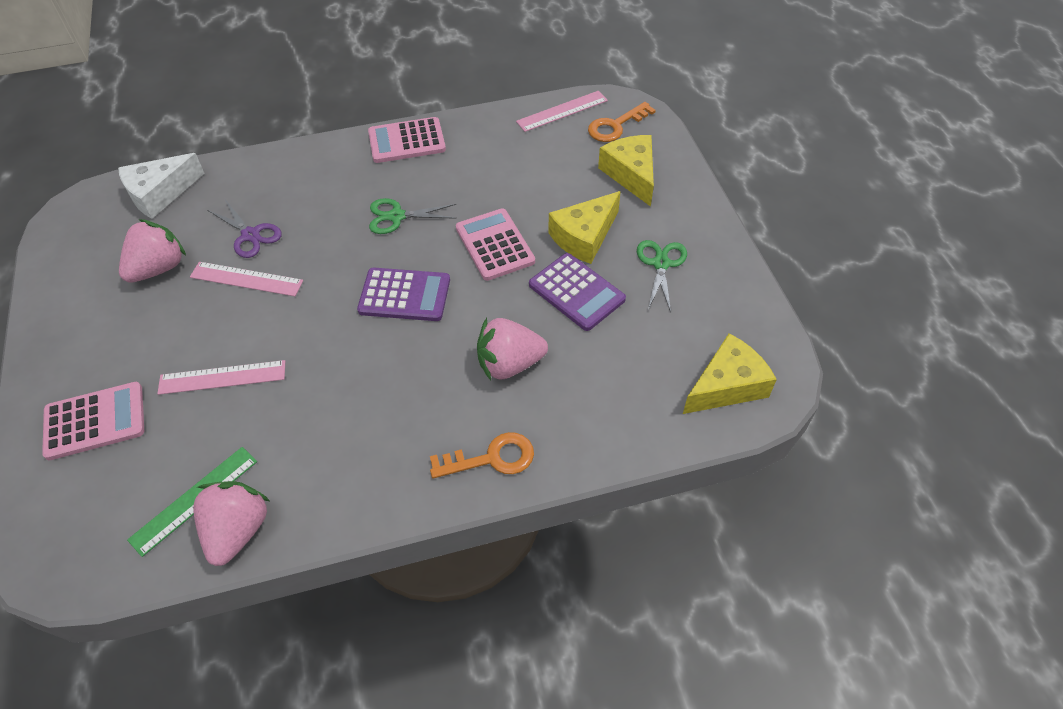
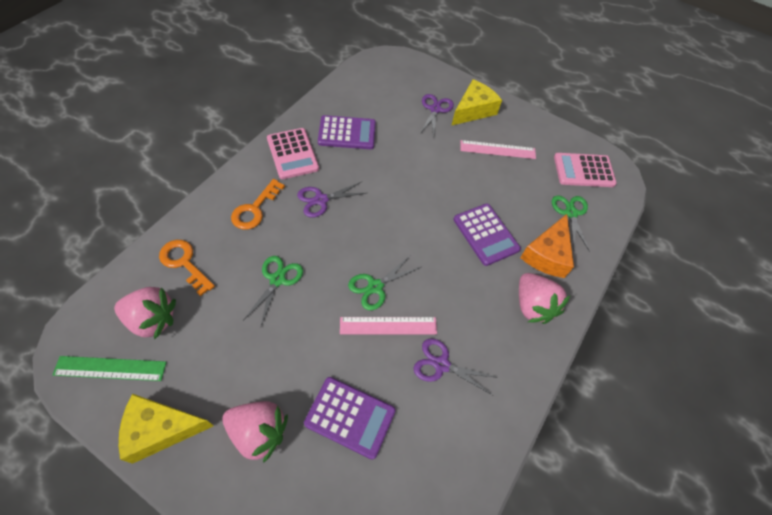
green scissors: [369,198,457,234] [637,240,687,312] = 2 -> [244,256,303,328] [348,256,421,310] [552,195,590,252] = 3
orange cheese: none = 0 -> [520,214,574,278] = 1
pink calculator: [42,382,144,460] [368,117,446,163] [456,208,535,281] = 3 -> [267,128,319,179] [554,153,617,187] = 2
pink ruler: [157,360,285,395] [190,262,303,296] [516,91,608,132] = 3 -> [340,317,437,334] [461,140,536,159] = 2
purple calculator: [357,268,450,321] [529,253,626,331] = 2 -> [304,377,396,460] [318,115,376,149] [454,203,521,266] = 3
purple scissors: [208,200,282,258] = 1 -> [297,182,366,218] [414,338,498,395] [419,94,454,139] = 3
white cheese: [118,153,205,219] = 1 -> none = 0
yellow cheese: [549,191,621,264] [598,135,654,207] [683,333,777,414] = 3 -> [119,394,214,464] [451,79,502,126] = 2

